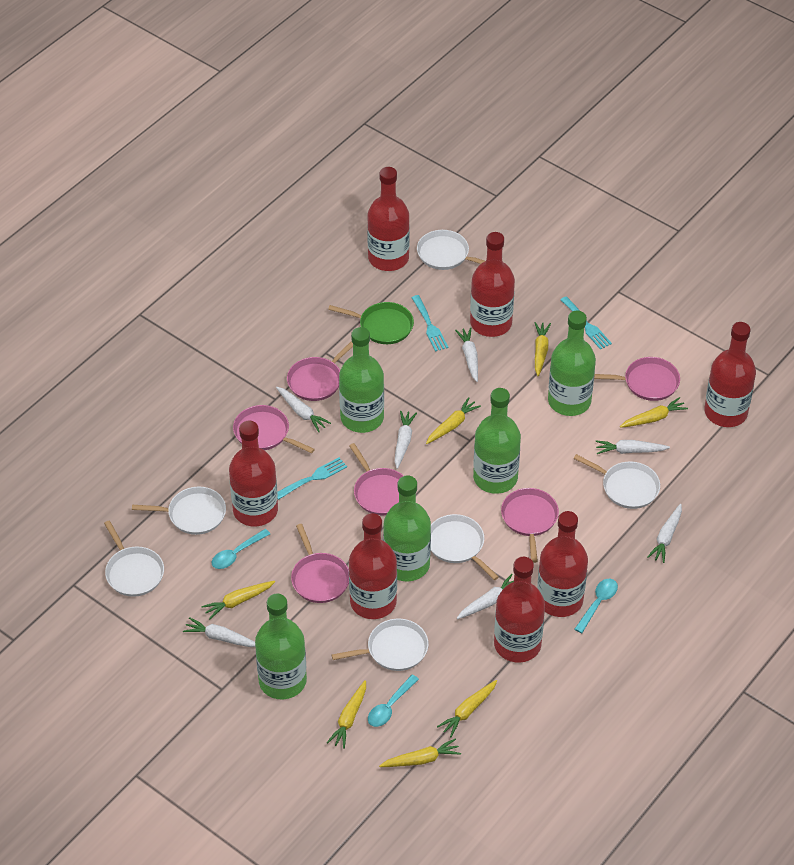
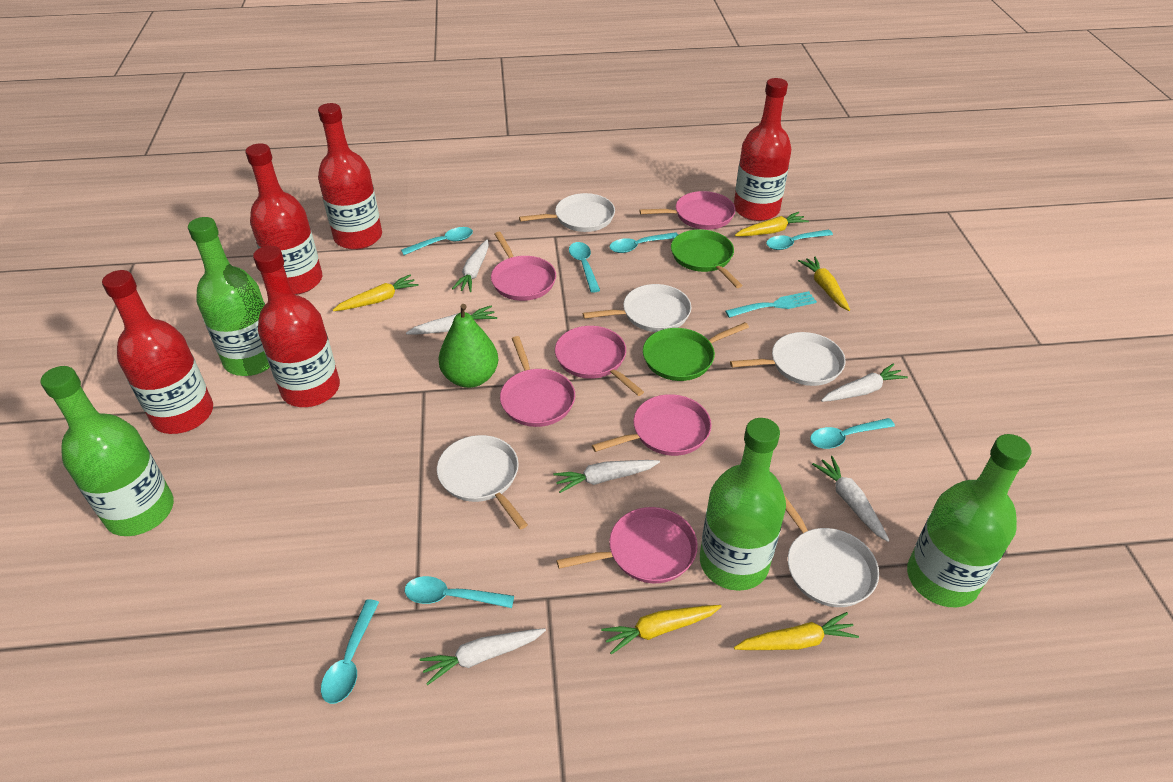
green bottle: [255,594,307,699] [339,327,384,433] [383,475,431,581] [473,388,521,494] [548,310,596,416] = 5 -> [40,366,174,536] [188,217,270,376] [700,418,786,591] [907,434,1032,607] = 4
green pan: [328,302,414,344] = 1 -> [643,322,749,381] [671,229,742,288] = 2
green pear: none = 0 -> [438,304,499,388] = 1
red bottle: [229,421,278,526] [349,513,397,619] [367,167,410,271] [470,232,515,337] [494,557,545,663] [537,511,588,617] [704,322,756,427] = 7 -> [102,270,213,434] [245,143,322,295] [253,246,340,407] [318,103,382,250] [734,78,791,221] = 5
turquoise fork: [277,457,347,500] [411,295,448,352] [560,296,612,349] = 3 -> [725,291,817,318] = 1
turquoise spoon: [212,529,270,569] [368,675,419,727] [575,579,618,633] = 3 -> [321,599,379,704] [401,227,473,255] [405,576,514,608] [569,242,600,293] [609,232,678,253] [766,229,833,250] [810,418,895,449] = 7
white carrot: [183,617,255,647] [276,387,331,432] [395,411,417,469] [455,327,478,382] [457,574,514,619] [595,440,670,454] [647,504,682,563] = 7 -> [406,306,497,334] [420,628,546,685] [452,239,489,292] [554,460,660,493] [812,456,890,542] [821,363,908,402] = 6
white pan: [104,521,164,597] [132,487,226,535] [332,619,429,671] [417,230,485,270] [431,514,499,580] [573,454,660,509] = 6 -> [437,435,528,529] [519,193,615,232] [583,284,692,332] [730,332,846,386] [784,495,879,607] = 5
yellow carrot: [202,581,275,619] [327,680,366,749] [379,738,461,767] [426,397,481,444] [437,680,497,737] [535,322,551,376] [620,397,688,428] = 7 -> [333,275,419,311] [601,605,722,655] [734,612,859,650] [735,212,809,236] [798,256,850,311] = 5

